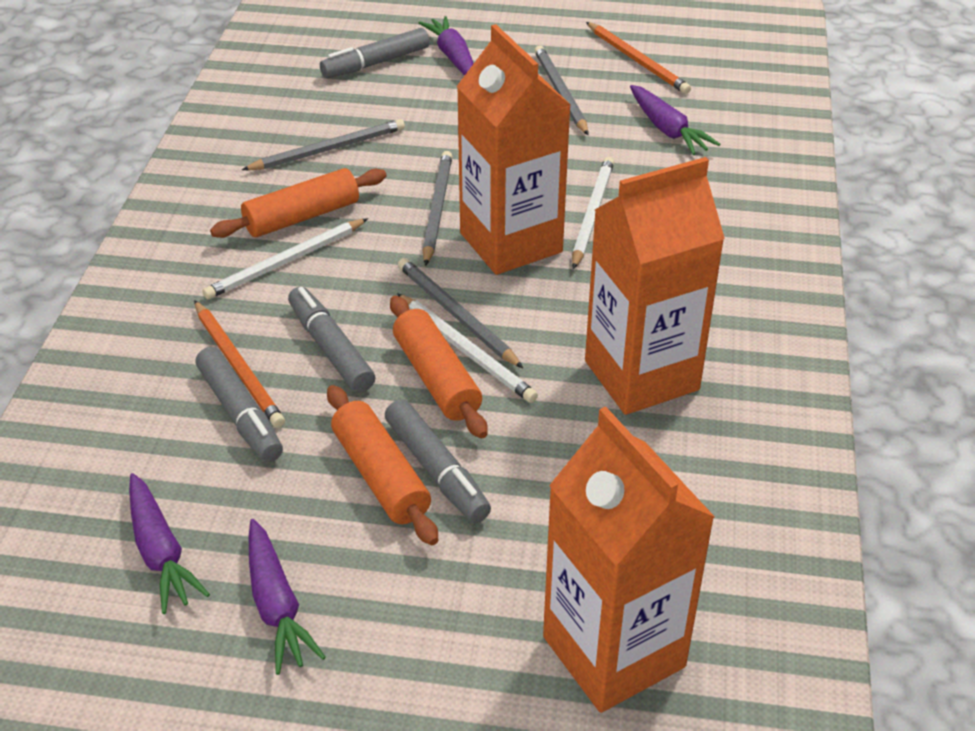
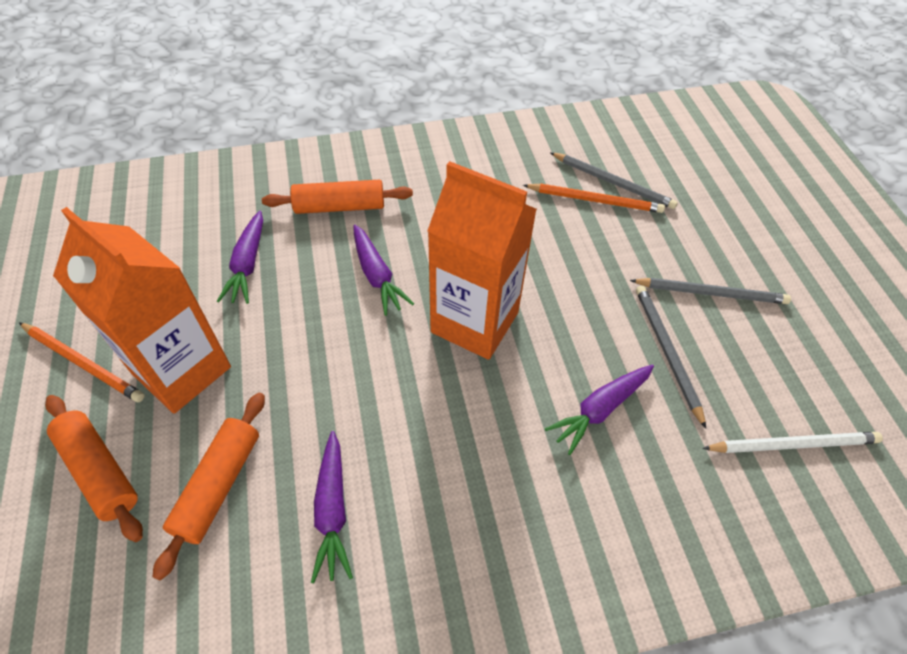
grey marker: [195,347,283,462] [288,287,375,393] [320,28,430,78] [385,399,491,523] = 4 -> none = 0
grey pencil: [242,119,405,170] [398,258,523,368] [423,151,452,266] [534,45,588,135] = 4 -> [550,152,678,209] [630,278,791,304] [636,285,706,428] = 3
orange carton: [457,24,571,275] [543,406,715,713] [585,157,725,415] = 3 -> [53,207,231,414] [427,161,537,360] = 2
white pencil: [203,218,368,299] [397,293,538,403] [572,156,614,270] = 3 -> [702,432,883,453] = 1

